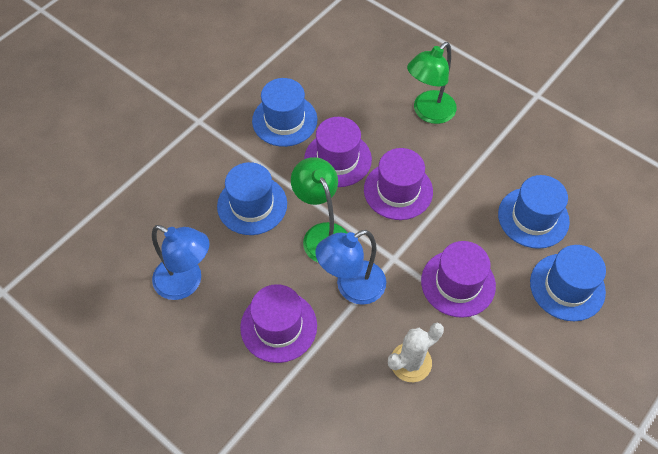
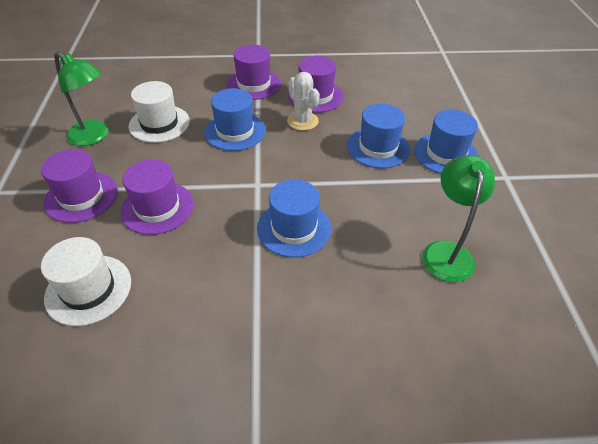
blue lamp: [152,225,210,300] [316,230,386,305] = 2 -> none = 0
white hat: none = 0 -> [41,237,131,326] [129,81,190,143] = 2

